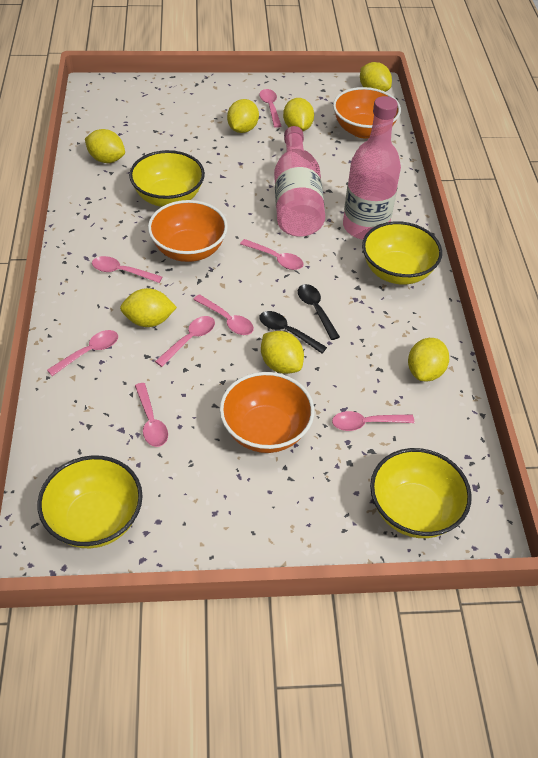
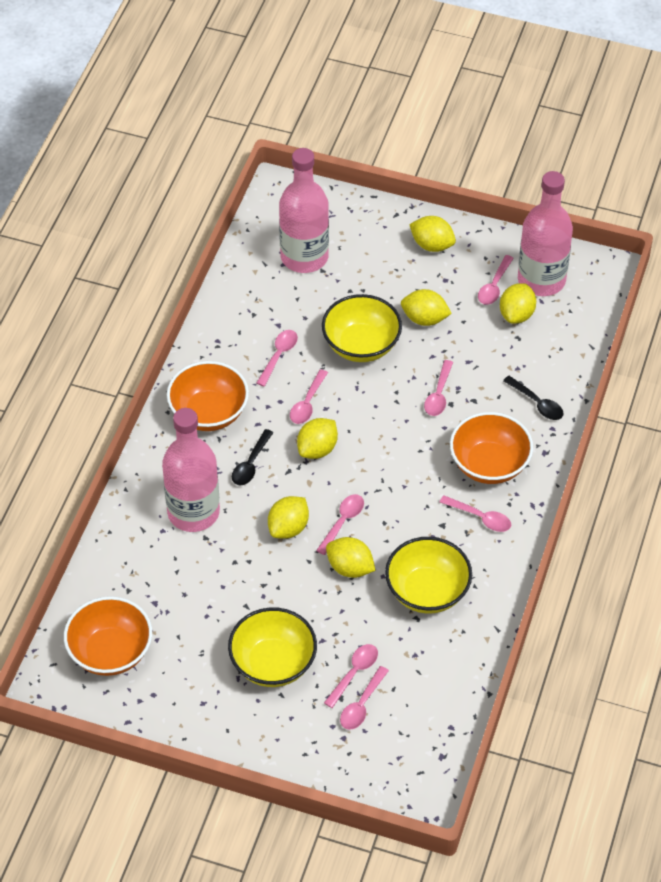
pink bottle: [274,126,325,237] [343,96,401,240] = 2 -> [162,408,220,532] [279,148,329,273] [518,171,573,296] = 3
yellow bowl: [37,455,143,548] [129,150,205,207] [362,221,442,284] [370,448,472,538] = 4 -> [228,607,317,687] [322,294,402,362] [385,537,472,614] = 3
yellow lemon: [85,129,125,163] [120,288,177,327] [227,99,259,133] [261,331,304,374] [283,98,314,131] [360,62,392,92] [408,338,449,381] = 7 -> [268,496,309,539] [297,418,338,459] [326,537,376,578] [401,289,452,326] [409,216,456,252] [500,283,536,324] = 6

